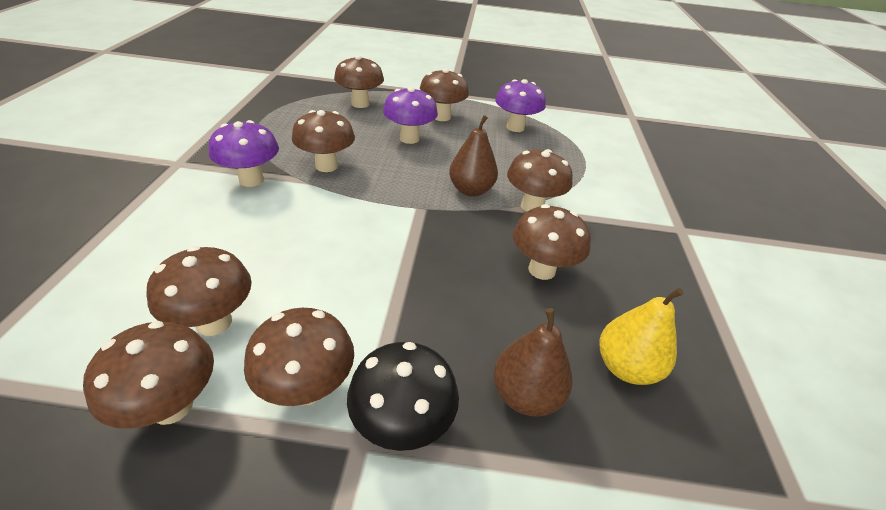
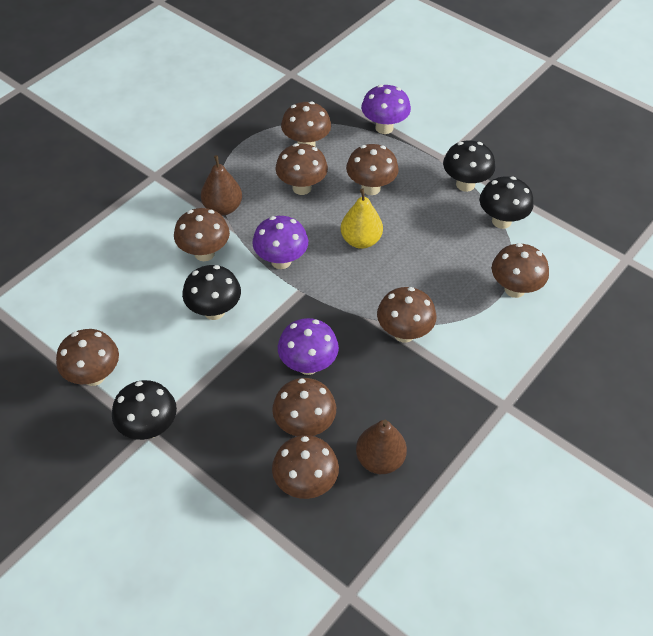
black mushroom: [347,342,459,451] = 1 -> [112,380,177,440] [182,265,241,320] [443,140,495,192] [480,176,534,229] = 4
brown mushroom: [83,321,214,429] [147,246,252,336] [244,308,354,406] [292,110,355,172] [334,55,384,108] [419,68,469,121] [507,149,573,212] [513,204,591,280] = 8 -> [56,329,119,386] [174,208,230,261] [272,378,336,436] [272,435,339,499] [275,143,328,195] [281,101,331,147] [346,144,399,195] [377,287,436,342] [492,243,549,298] = 9

